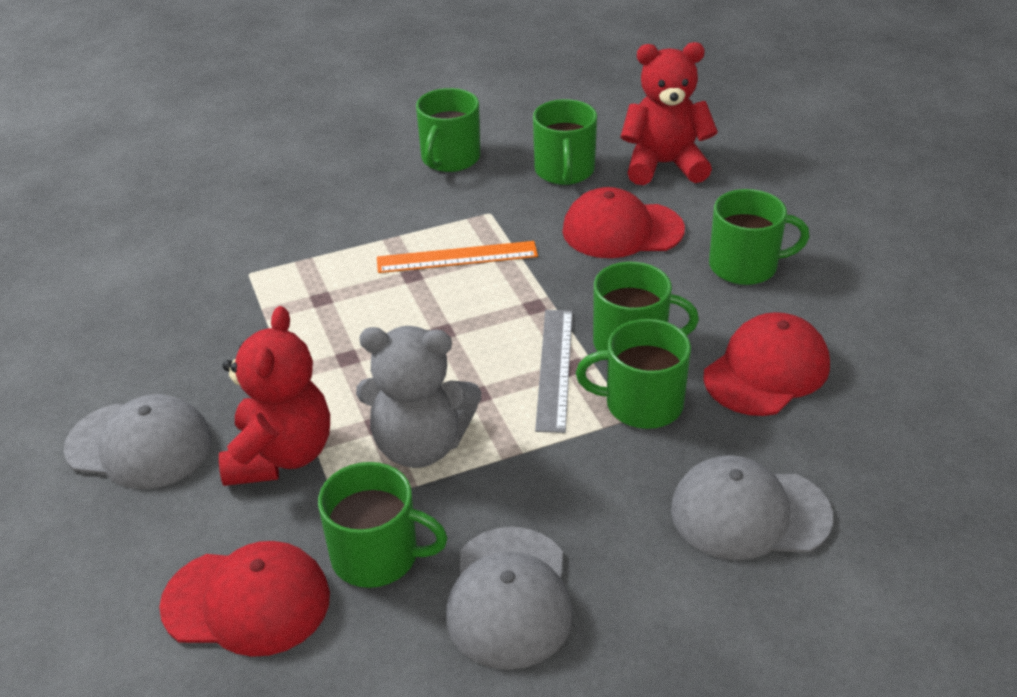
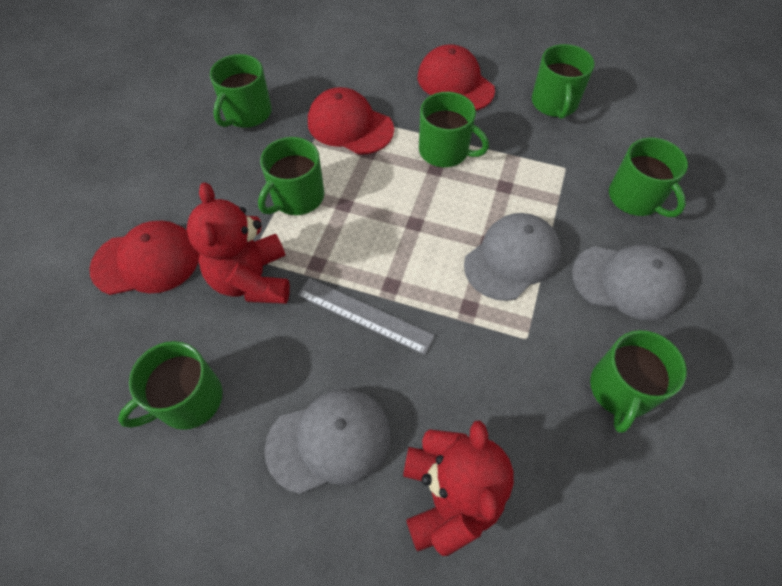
green mug: [318,462,448,588] [416,88,480,172] [533,99,597,185] [576,319,691,429] [593,262,699,351] [709,189,810,285] = 6 -> [118,341,223,430] [210,54,272,128] [258,137,324,215] [419,92,489,167] [532,44,595,119] [590,330,687,433] [609,137,688,217] = 7
grey teddy bear: [356,326,481,468] = 1 -> none = 0
orange ruler: [377,241,538,273] = 1 -> none = 0

